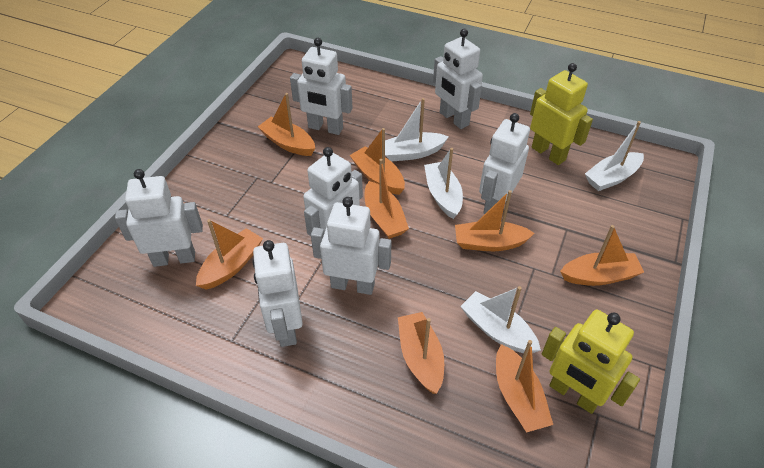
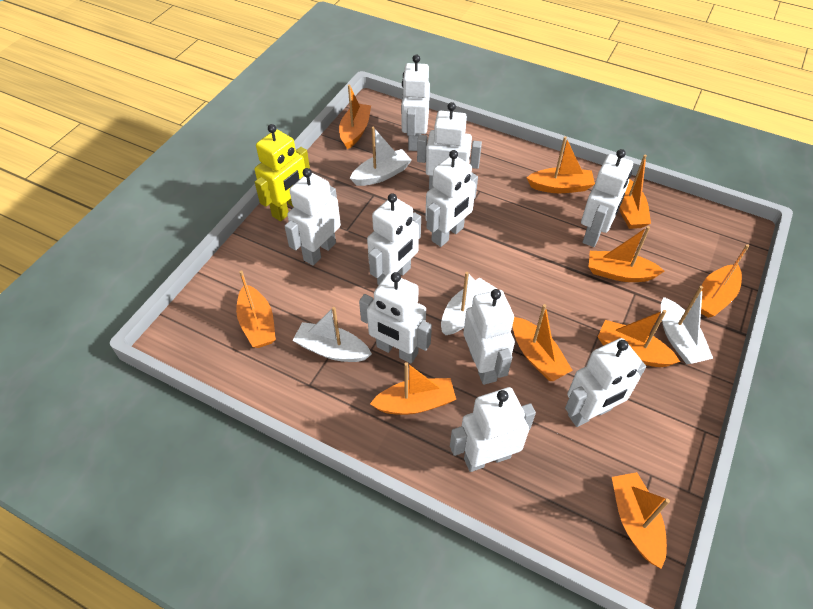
orange boat: [196,219,263,290] [258,93,315,156] [349,128,405,195] [365,159,409,239] [398,312,444,394] [455,190,535,251] [496,340,553,432] [560,225,644,286] = 8 -> [236,270,276,348] [339,85,371,149] [370,362,456,415] [512,304,573,381] [527,136,595,193] [589,226,665,282] [597,310,680,367] [612,472,670,569] [619,155,651,229] [701,244,749,318] = 10
white robot: [115,169,203,267] [252,240,303,347] [290,38,352,135] [303,147,363,236] [311,197,391,295] [433,29,483,129] [479,113,530,214] = 7 -> [285,168,341,266] [359,272,432,364] [367,193,421,285] [401,54,430,151] [417,102,482,190] [425,150,478,247] [450,387,536,472] [463,289,515,385] [565,338,646,427] [581,149,633,247] = 10
yellow robot: [530,63,593,165] [542,309,640,414] = 2 -> [255,124,310,221] = 1

